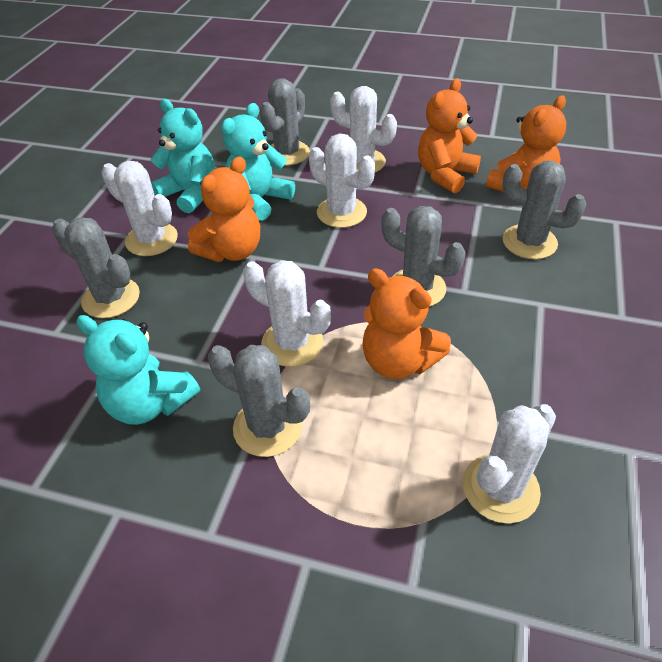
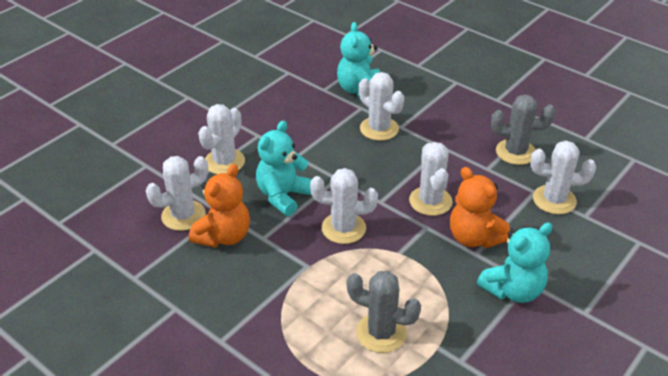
grey cactus: [52,217,140,318] [208,345,310,457] [260,78,310,166] [381,206,466,307] [502,161,586,259] = 5 -> [347,271,421,353] [491,94,556,165] = 2
orange teddy bear: [188,157,260,262] [362,268,451,379] [418,78,481,193] [486,95,566,192] = 4 -> [189,164,250,248] [450,167,510,248] = 2
white cactus: [101,161,178,256] [243,260,331,367] [309,133,375,228] [330,86,397,172] [463,404,556,523] = 5 -> [146,156,208,231] [198,104,245,174] [310,168,378,244] [359,72,404,141] [409,142,453,216] [530,141,596,214] = 6

